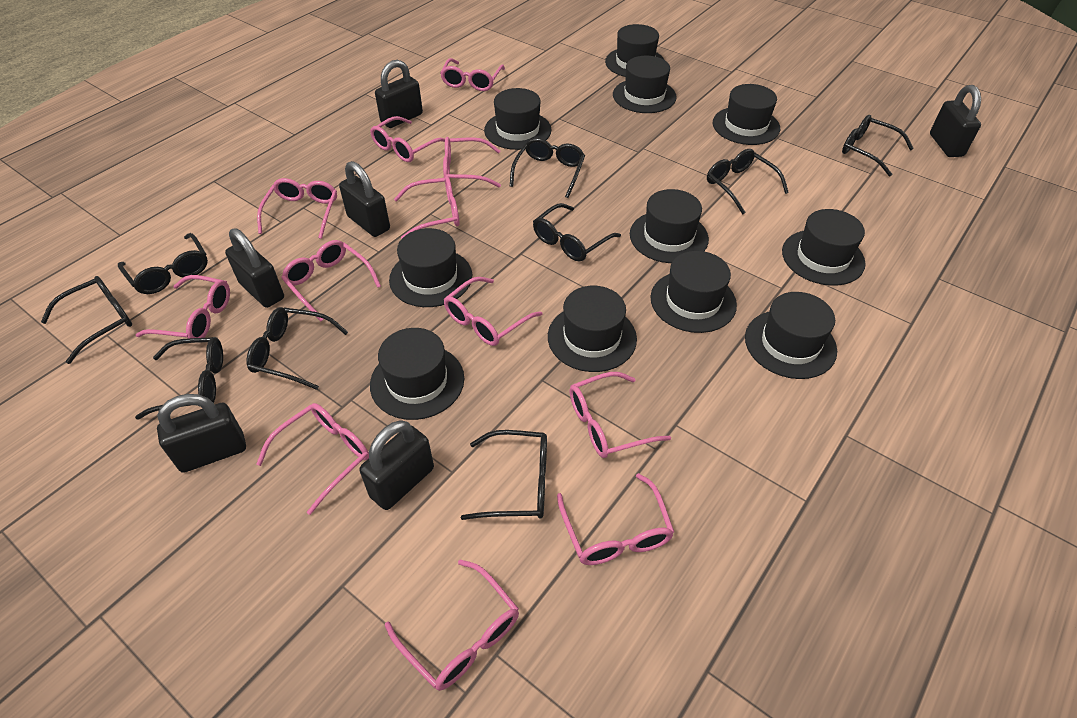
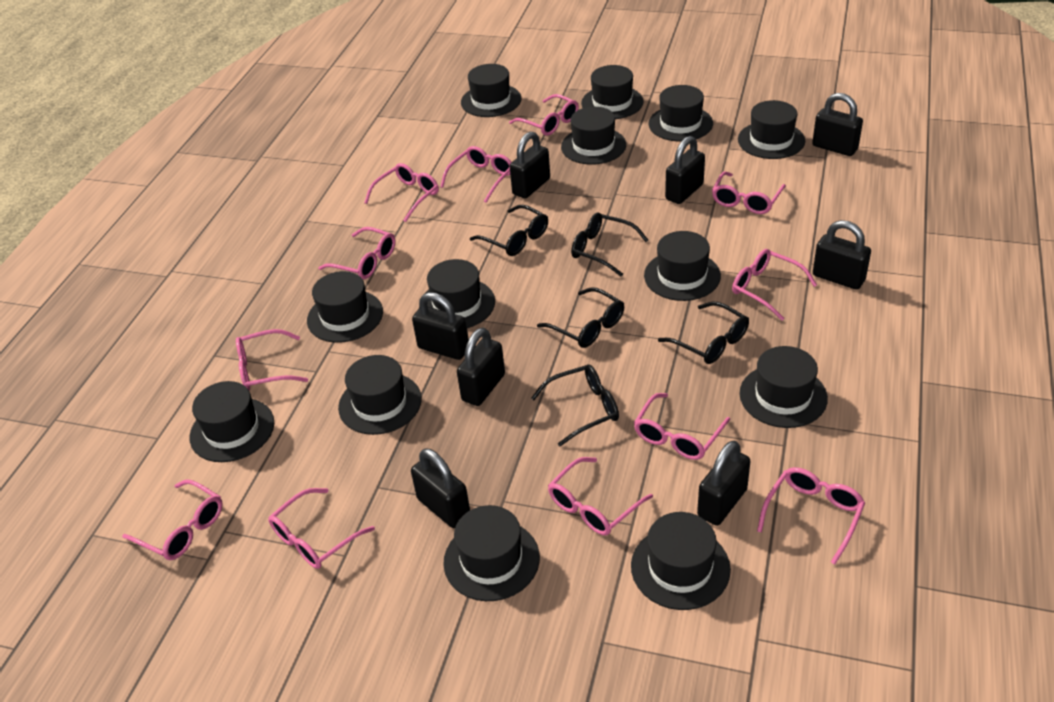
black glasses: [41,276,132,364] [118,233,208,294] [135,337,223,420] [246,307,348,390] [461,430,547,520] [510,138,585,198] [533,203,621,262] [707,149,789,215] [842,115,914,177] = 9 -> [470,205,548,256] [531,365,619,446] [537,287,624,348] [571,212,648,277] [658,302,749,364] = 5
black hat: [370,328,464,420] [389,228,472,307] [484,88,551,150] [548,286,637,372] [605,24,664,77] [613,56,677,113] [630,189,709,263] [651,251,737,333] [713,84,780,145] [745,292,837,379] [782,209,866,286] = 11 -> [189,381,274,462] [307,271,383,343] [338,355,422,435] [419,259,495,328] [443,505,540,601] [461,64,521,117] [561,107,626,165] [581,65,644,119] [631,512,731,610] [644,231,721,301] [649,85,713,142] [738,100,805,159] [740,346,828,428] = 13
black padlock: [157,394,246,473] [225,228,284,308] [339,161,390,237] [359,420,434,510] [375,60,423,128] [930,85,981,157] = 6 -> [411,448,470,528] [412,292,469,360] [457,328,505,406] [510,132,550,199] [665,136,705,204] [697,441,751,526] [812,93,863,156] [813,220,871,290] = 8

